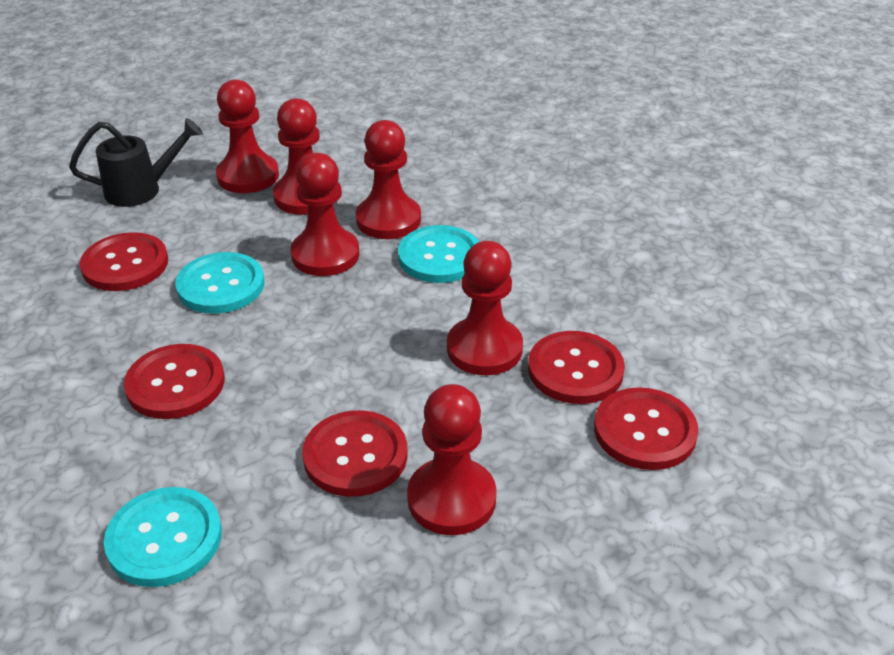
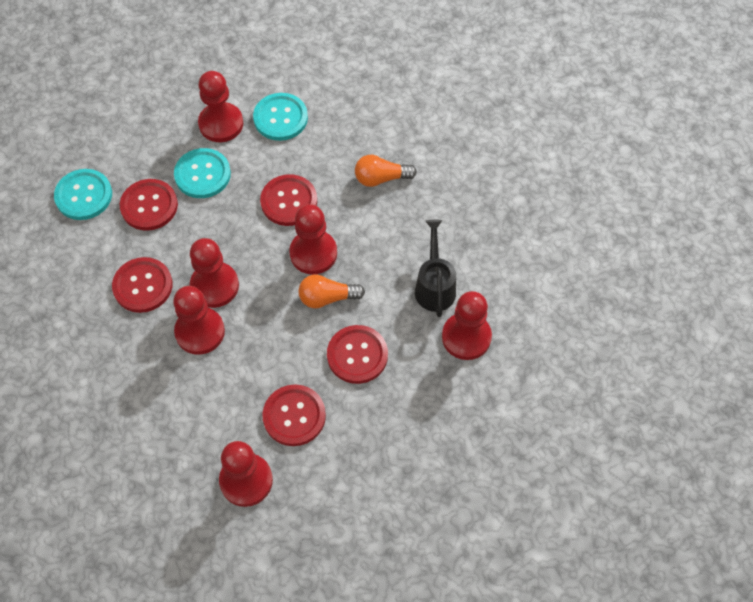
orange light bulb: none = 0 -> [299,274,365,308] [355,155,417,187] = 2

